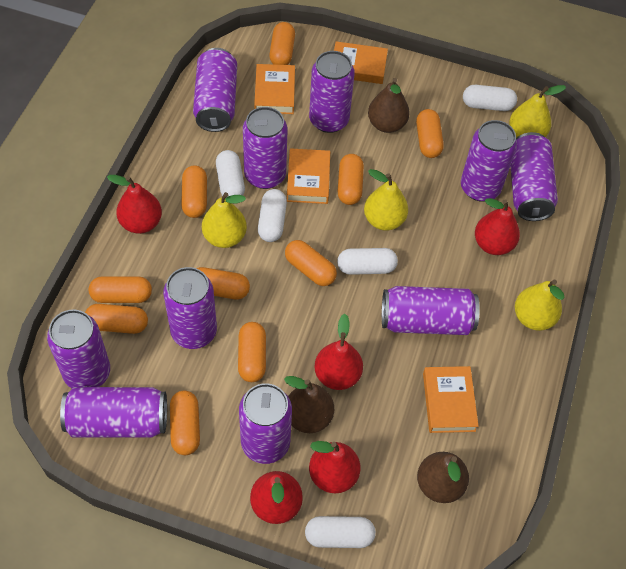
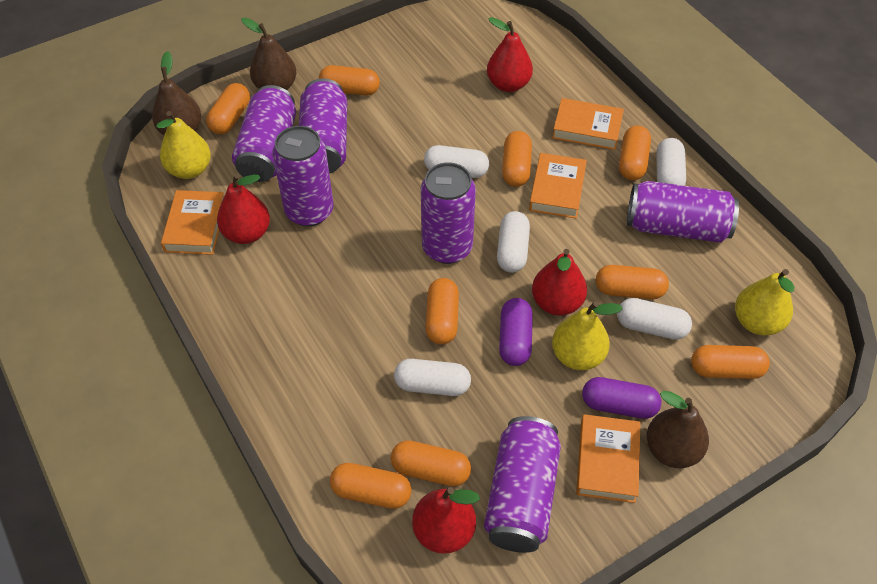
orange capsule: [85,304,148,334] [89,276,152,303] [170,391,200,455] [181,165,207,218] [197,267,250,300] [238,322,266,382] [269,22,295,65] [285,240,337,286] [337,154,364,205] [416,109,444,158] = 10 -> [206,83,250,134] [319,65,380,95] [330,463,412,509] [391,440,471,486] [425,278,459,345] [502,131,532,187] [596,265,669,299] [619,126,651,180] [691,345,770,379] = 9
purple can: [47,310,110,388] [60,387,167,438] [163,267,217,349] [193,48,237,132] [239,383,292,464] [243,107,287,189] [309,51,355,133] [382,286,480,335] [461,120,517,201] [510,132,558,221] = 10 -> [232,85,296,182] [272,126,334,226] [299,78,347,174] [421,162,476,264] [484,416,561,553] [627,181,739,243] = 6
purple capsule: none = 0 -> [499,298,533,366] [582,377,661,419] = 2
red pear: [107,175,162,234] [250,471,303,524] [309,441,361,493] [314,314,363,390] [475,198,520,255] = 5 -> [217,174,270,244] [412,487,480,554] [487,17,533,92] [532,249,587,316] = 4
yellow pear: [202,192,247,248] [364,169,408,231] [509,85,566,138] [515,280,564,331] = 4 -> [156,111,211,179] [552,301,623,370] [735,269,794,335] = 3

